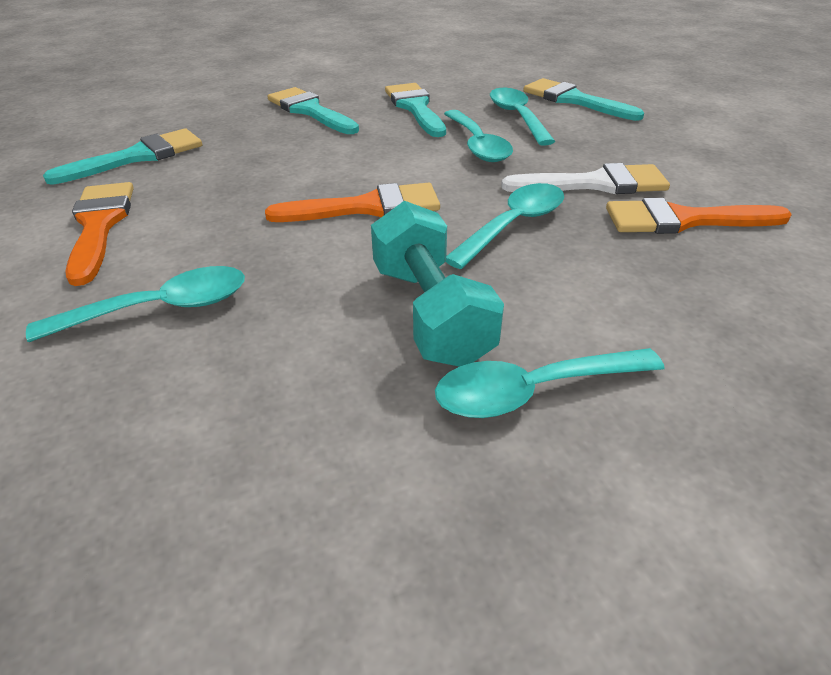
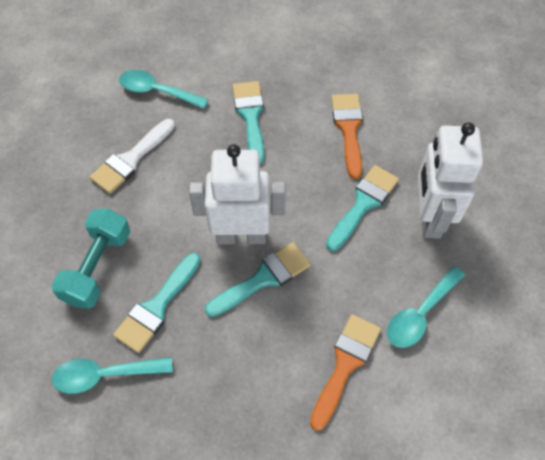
orange brush: [65,182,134,286] [265,183,440,222] [606,198,792,234] = 3 -> [310,314,381,431] [331,94,363,179] = 2
turquoise spoon: [26,266,245,342] [435,348,665,418] [444,110,513,162] [445,183,564,269] [490,88,556,146] = 5 -> [52,357,173,394] [119,70,209,109] [387,266,465,348] = 3
white robot: none = 0 -> [189,144,286,244] [418,122,483,238] = 2

